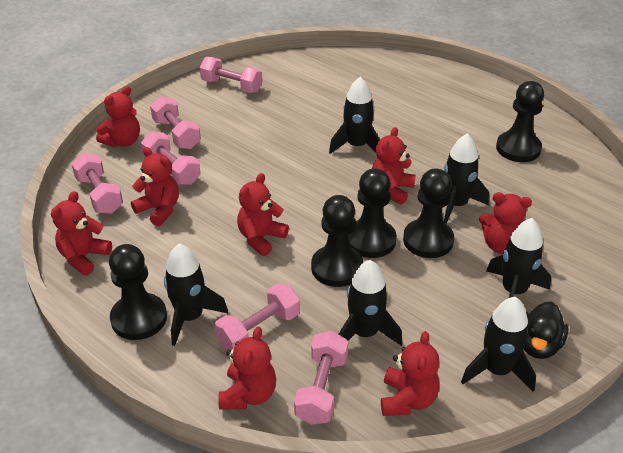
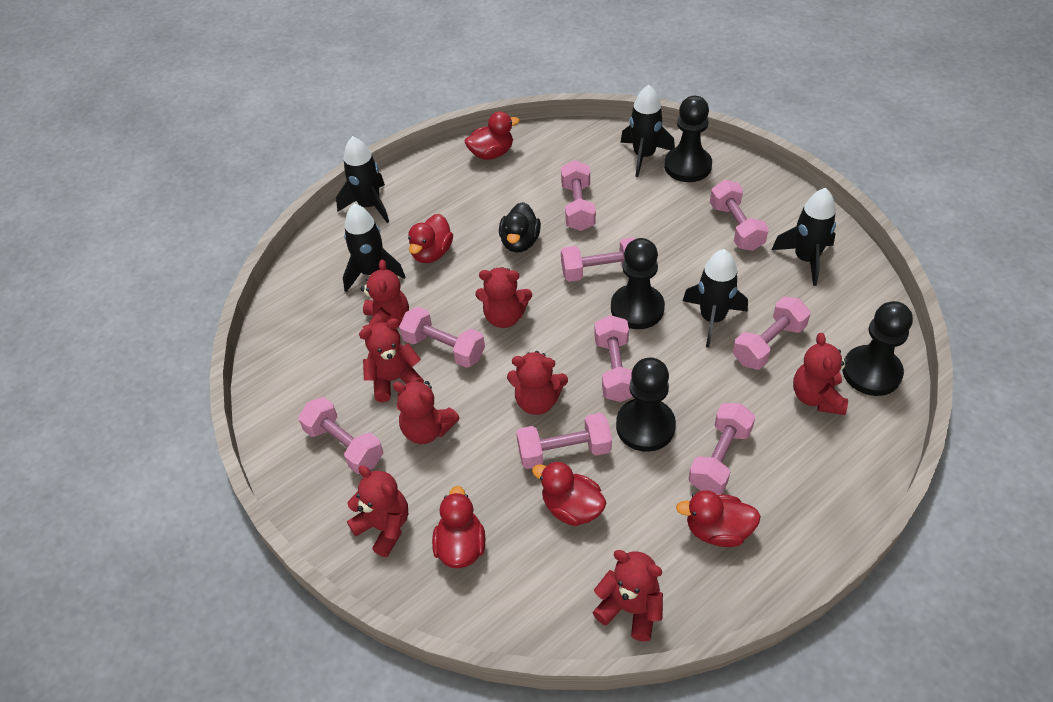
black pawn: [109,244,167,340] [311,195,363,287] [348,168,397,258] [403,169,454,258] [496,81,544,162] = 5 -> [611,238,665,329] [616,357,676,452] [664,96,712,182] [842,301,913,396] = 4
black rocket: [164,244,228,346] [329,77,380,154] [338,260,403,346] [444,133,489,224] [461,297,536,392] [486,218,551,298] = 6 -> [336,136,389,223] [343,204,405,292] [620,85,675,177] [683,249,748,348] [772,188,836,286] = 5
pink dumbbell: [72,153,123,214] [141,131,201,185] [150,96,201,149] [200,57,263,93] [215,283,300,351] [294,331,348,425] = 6 -> [298,397,383,474] [399,307,485,368] [516,413,612,469] [561,160,596,231] [561,237,636,282] [594,315,633,402] [688,403,755,494] [710,180,769,251] [733,297,811,370] = 9
red duck: none = 0 -> [408,214,453,263] [432,486,486,568] [465,111,520,160] [532,461,606,526] [676,490,761,547] = 5

